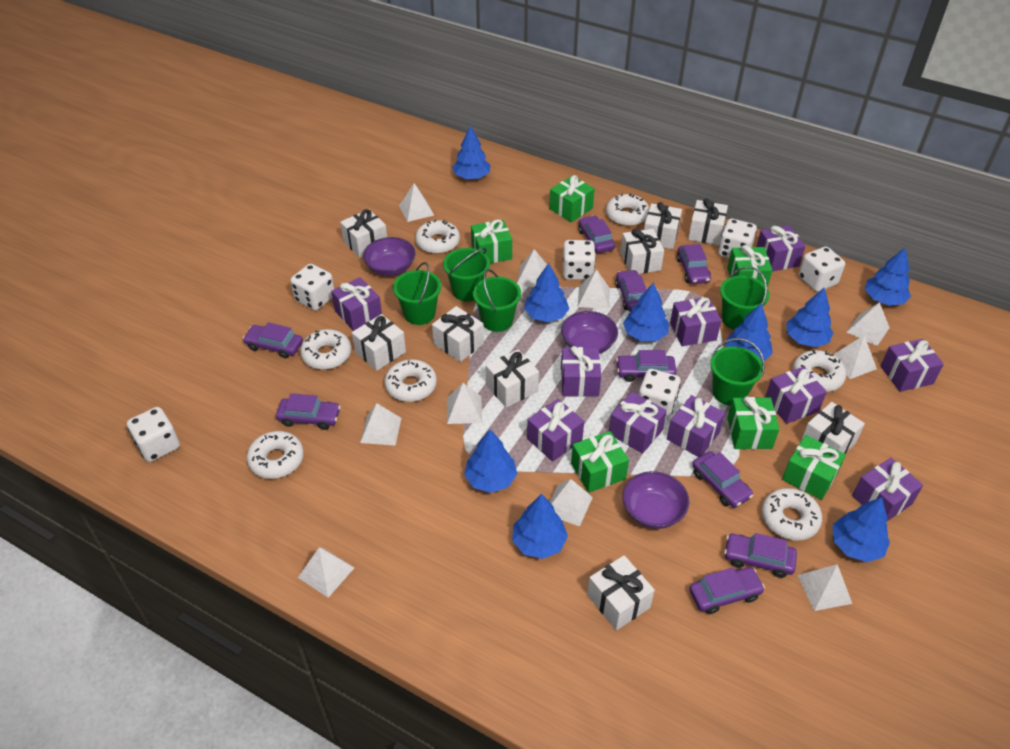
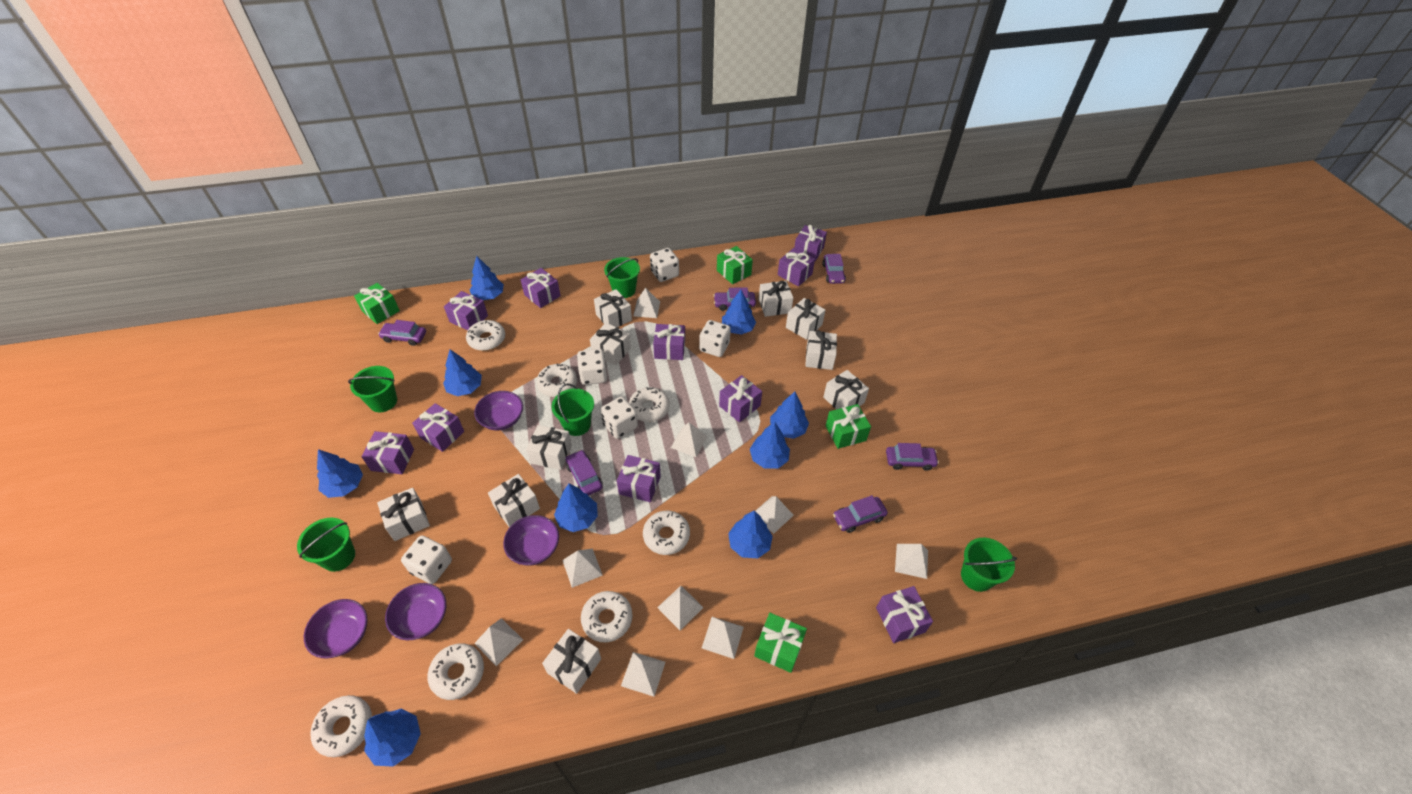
green gift: [471,219,512,263] [549,175,594,222] [571,431,629,493] [727,245,772,288] [727,396,779,449] [782,435,846,500] = 6 -> [354,283,400,324] [717,246,753,284] [754,613,807,673] [826,404,871,449] = 4
purple bowl: [363,237,415,276] [561,311,618,354] [622,471,689,529] = 3 -> [304,599,368,658] [385,583,446,640] [474,391,523,431] [503,515,559,566] = 4
purple car: [243,322,303,359] [276,393,341,430] [578,215,615,253] [615,270,647,312] [616,350,677,382] [677,244,711,284] [689,567,765,614] [692,451,753,508] [724,533,797,578] = 9 -> [378,320,426,346] [566,450,603,496] [713,287,756,311] [822,254,846,284] [833,495,888,533] [886,443,939,471] = 6
white dice: [127,407,180,462] [290,264,334,311] [563,240,596,280] [639,369,681,420] [718,219,757,258] [799,247,845,292] = 6 -> [401,535,452,584] [577,349,607,385] [600,397,638,439] [650,248,679,282] [699,320,731,357] = 5
white gift: [340,209,387,258] [352,314,406,371] [432,306,484,362] [486,349,539,408] [587,555,655,630] [620,229,664,274] [644,202,682,249] [688,199,728,245] [800,402,865,454] = 9 -> [377,488,430,541] [488,474,540,528] [526,425,572,470] [542,629,601,694] [590,323,631,366] [594,289,632,327] [759,281,793,317] [786,298,825,340] [805,330,837,370] [823,370,869,409] = 10
white pyramid: [298,547,354,598] [360,403,401,446] [399,183,434,222] [447,383,482,424] [517,249,547,287] [550,479,593,526] [578,269,610,309] [797,564,852,611] [833,336,877,379] [847,302,889,346] = 10 -> [474,618,523,666] [562,549,603,588] [621,652,665,697] [633,288,660,318] [657,586,704,630] [671,422,707,457] [702,617,744,659] [756,496,794,534] [895,544,928,579] = 9

